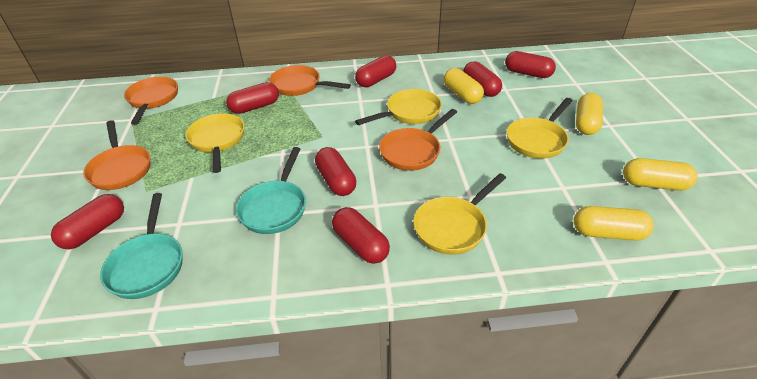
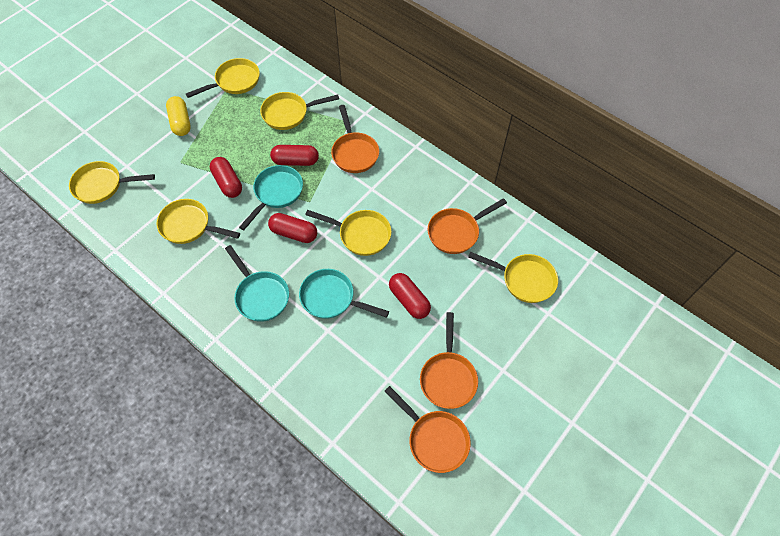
red capsule: [51,194,124,249] [226,82,279,114] [315,147,356,196] [332,207,390,264] [355,55,396,87] [463,61,502,97] [505,51,556,78] = 7 -> [210,157,242,198] [268,213,317,243] [270,145,319,166] [389,273,431,319] = 4
turquoise pan: [100,193,183,299] [236,147,306,234] = 2 -> [225,245,289,322] [239,165,303,230] [299,269,389,319] = 3
yellow capsule: [444,68,484,104] [574,206,654,241] [576,93,603,135] [623,158,698,190] = 4 -> [166,96,191,136] = 1
yellow pan: [185,113,244,173] [355,89,442,125] [413,173,506,255] [507,98,572,159] = 4 -> [69,161,155,204] [157,199,240,244] [186,58,260,98] [260,92,339,130] [305,210,391,256] [468,252,558,303] = 6

